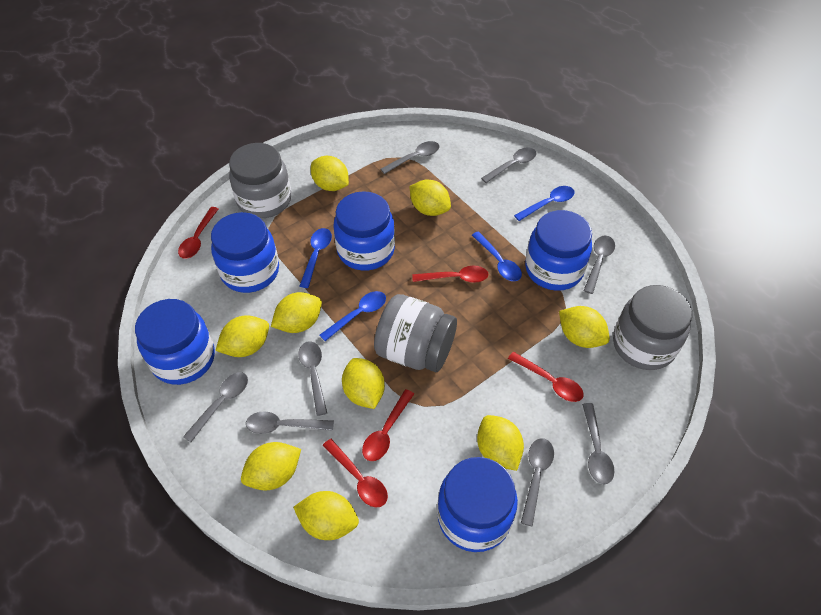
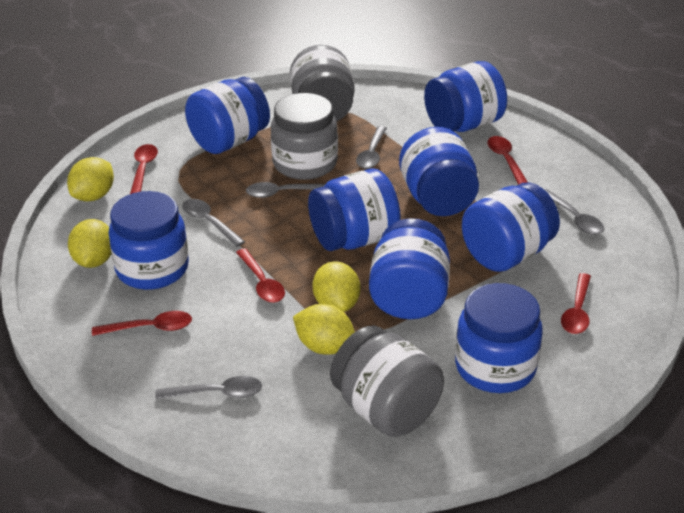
blue jar: [135,299,215,385] [211,212,279,293] [334,191,395,271] [437,457,518,552] [525,210,592,291] = 5 -> [109,191,189,290] [185,77,270,154] [308,169,401,251] [369,218,450,319] [399,127,479,216] [424,61,507,132] [455,283,543,393] [462,182,560,272] = 8
blue spoon: [300,228,332,288] [320,291,386,341] [472,231,522,281] [514,186,575,221] = 4 -> none = 0
grey spoon: [183,372,248,442] [246,411,334,434] [298,341,327,416] [381,141,439,174] [481,148,536,183] [521,438,554,526] [582,403,614,484] [584,236,615,294] = 8 -> [155,376,262,399] [182,199,245,247] [246,182,325,198] [356,126,387,169] [544,189,604,235] = 5
yellow lemon: [216,315,269,357] [241,442,301,491] [271,292,322,333] [293,491,359,540] [311,156,349,191] [342,358,385,409] [409,180,451,216] [477,415,524,471] [559,306,610,348] = 9 -> [67,157,114,201] [68,219,111,268] [293,304,355,355] [313,261,360,312] = 4

